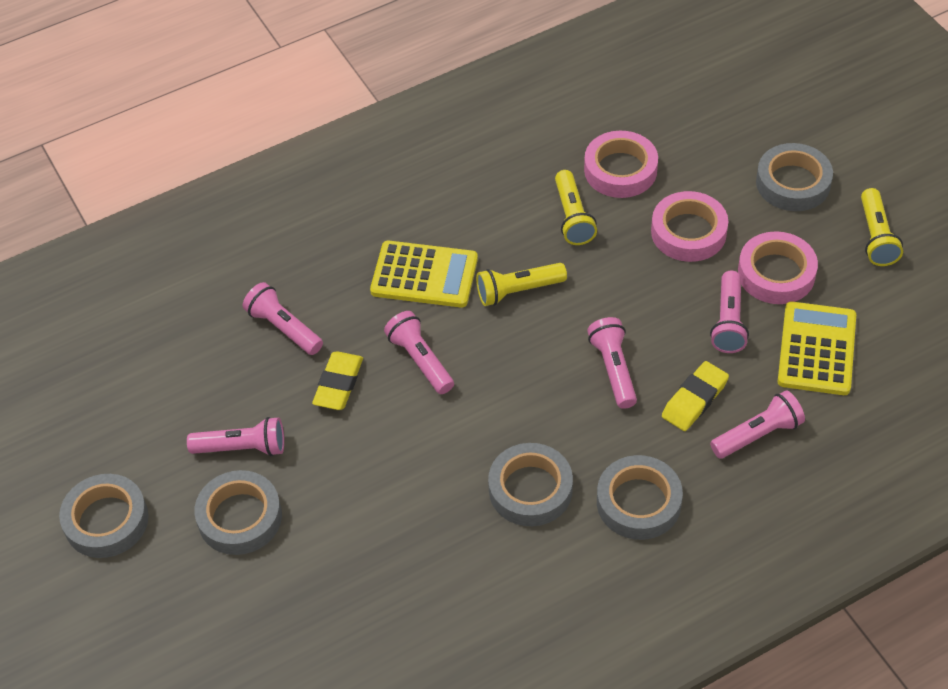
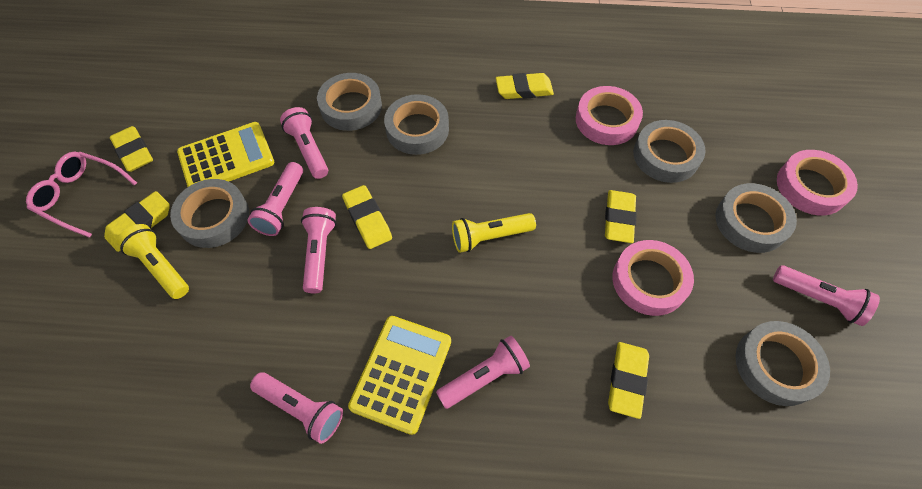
grey tape: [59,474,149,558] [194,470,282,555] [488,443,573,526] [597,455,683,540] [756,143,833,211] = 5 -> [170,179,249,248] [317,73,382,131] [384,94,449,155] [633,120,706,183] [716,183,797,253] [736,321,830,406] = 6
pink glasses: none = 0 -> [26,152,137,238] = 1
yellow eraser: [312,351,363,410] [662,361,729,431] = 2 -> [104,191,170,252] [110,126,153,172] [342,185,392,249] [496,73,554,99] [605,190,637,243] [608,342,649,419] = 6
yellow flashlight: [476,263,567,306] [555,170,597,245] [861,188,903,266] = 3 -> [117,224,189,299] [452,213,536,253] = 2

